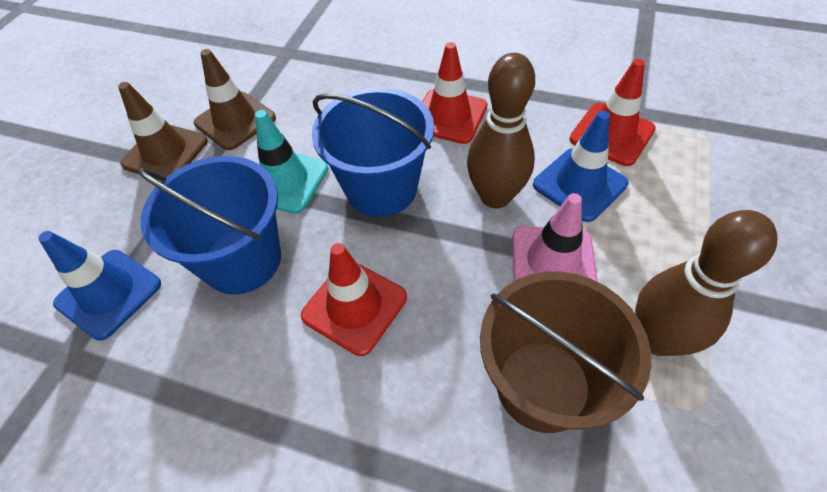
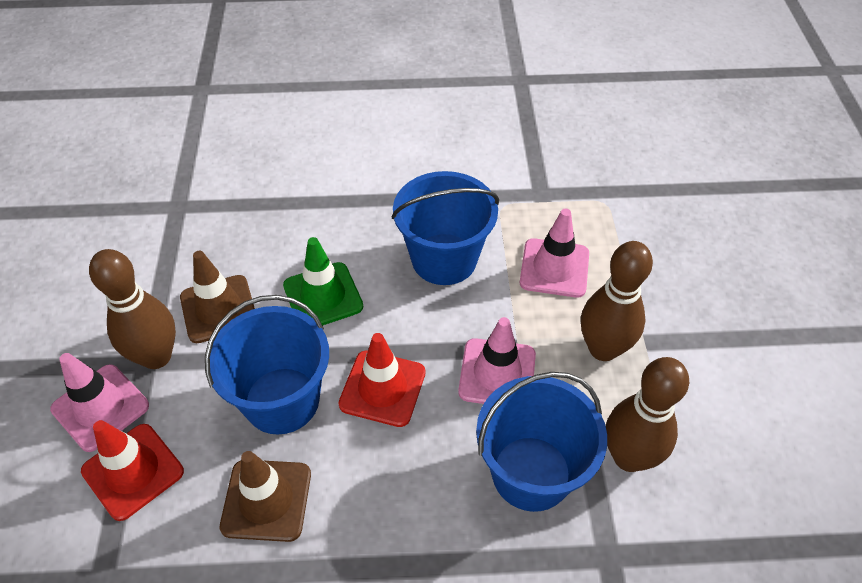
blue bucket: [138,156,281,295] [312,87,434,217] = 2 -> [205,295,329,434] [391,171,499,285] [476,372,607,512] = 3
blue traffic cone: [38,231,161,341] [533,111,628,222] = 2 -> none = 0
brown bowling pin: [467,53,535,208] [635,210,777,356] = 2 -> [89,249,176,369] [581,241,653,361] [606,357,689,472] = 3
brown bucket: [480,272,651,433] = 1 -> none = 0
green traffic cone: none = 0 -> [283,237,363,326] = 1
pink traffic cone: [512,193,598,282] = 1 -> [50,353,149,452] [458,317,536,404] [520,209,589,298] = 3
red traffic cone: [301,243,407,356] [422,42,487,144] [569,59,656,166] = 3 -> [81,420,184,521] [338,333,425,427] = 2
turquoise traffic cone: [255,110,329,214] = 1 -> none = 0

